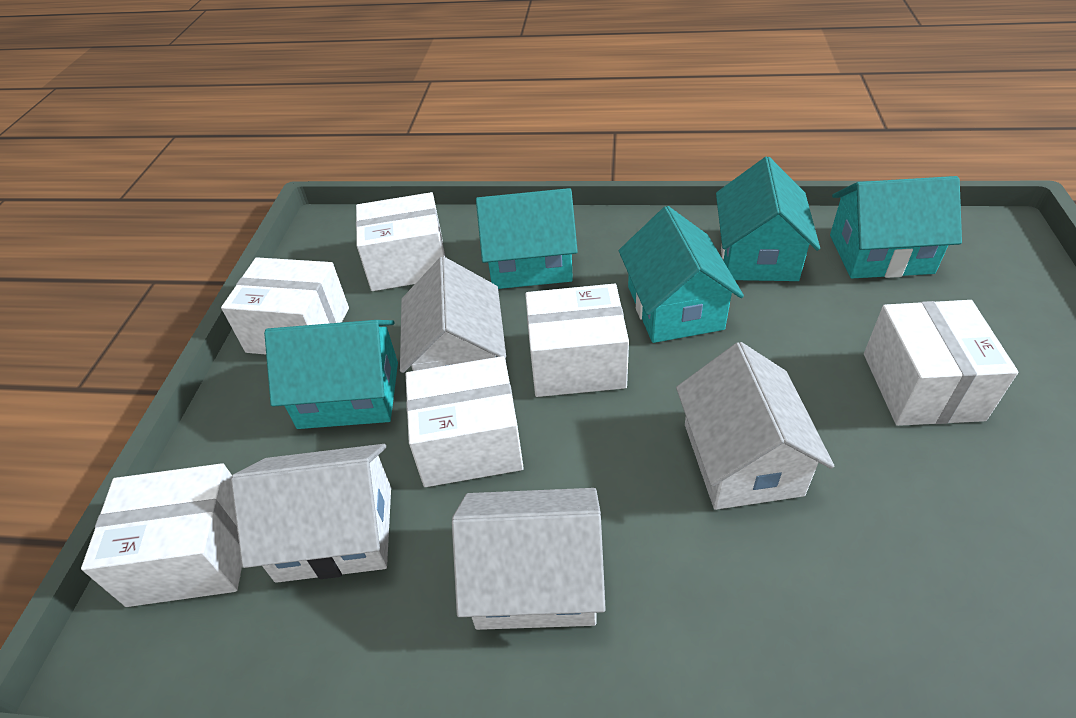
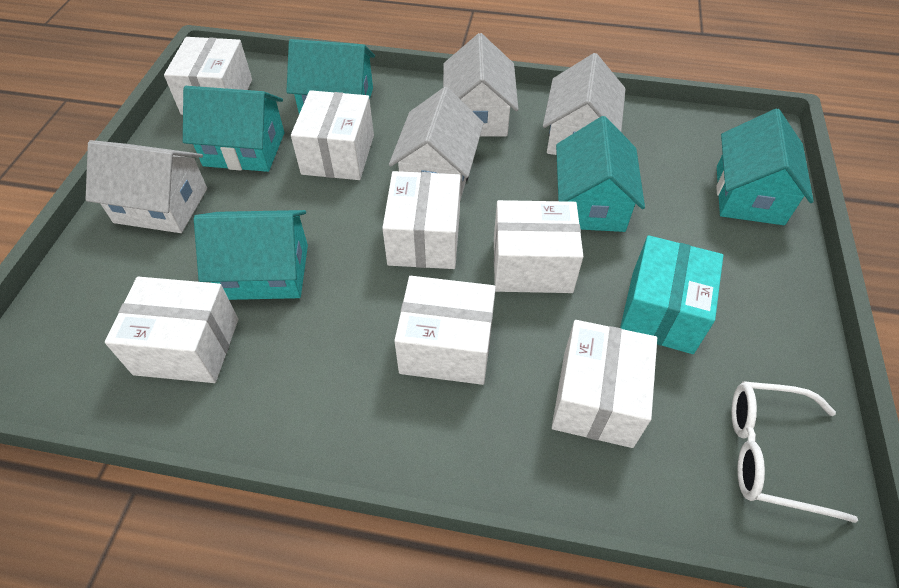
turquoise box: none = 0 -> [620,235,723,354] = 1
white box: [81,463,242,607] [221,257,349,355] [356,192,445,291] [406,356,524,487] [525,284,629,397] [864,300,1018,426] = 6 -> [105,277,238,383] [164,37,252,115] [291,90,374,180] [382,171,461,269] [394,276,496,385] [494,200,584,293] [552,320,657,448] = 7
white glasses: none = 0 -> [731,381,858,523] = 1

